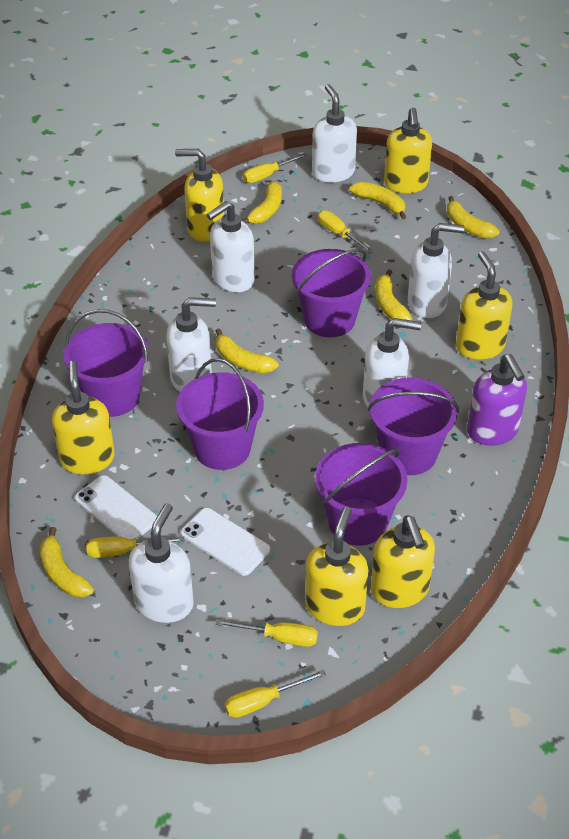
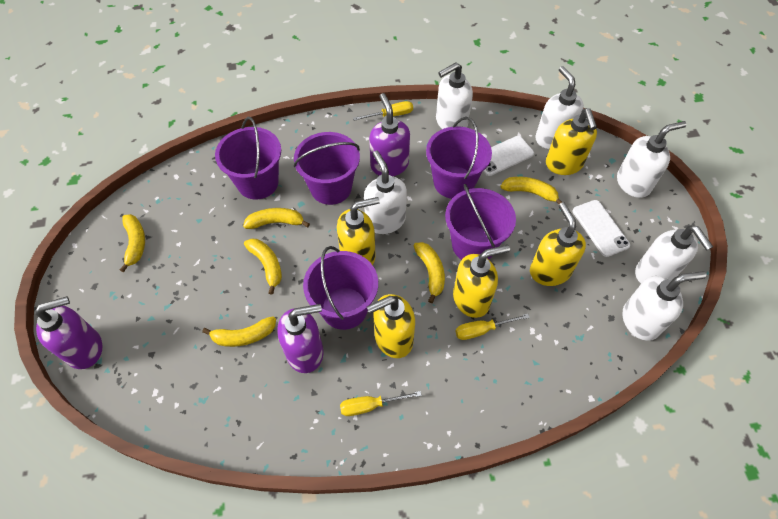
purple soap dispenser: [467,354,527,446] = 1 -> [35,296,102,369] [277,304,324,373] [369,93,410,176] = 3
yellow screwdriver: [86,536,185,558] [215,619,318,647] [225,670,326,718] [243,153,307,183] [318,210,374,253] = 5 -> [340,391,422,416] [353,101,413,121] [455,314,530,340] = 3
yellow soap dispenser: [52,361,115,475] [175,149,224,242] [305,506,368,626] [371,515,435,608] [384,108,432,193] [456,251,512,359] = 6 -> [337,197,380,265] [367,294,415,358] [453,245,510,318] [530,202,586,286] [546,108,597,175] = 5

